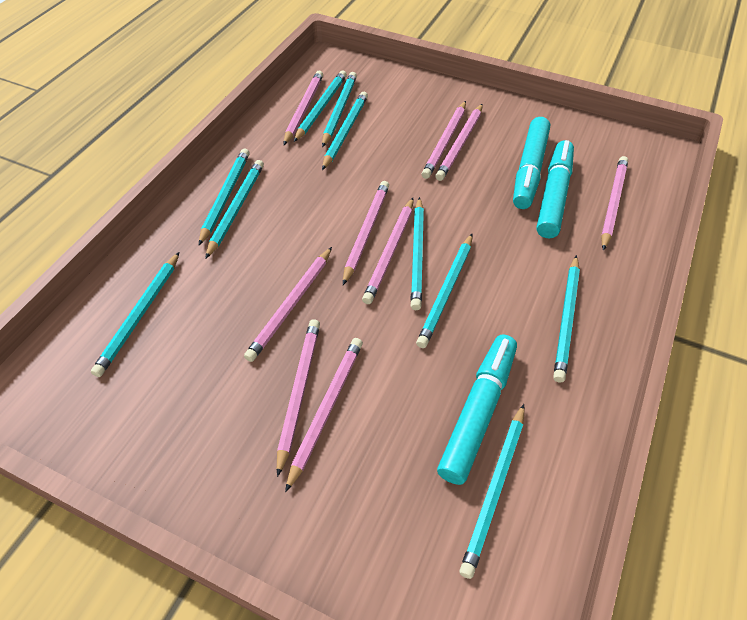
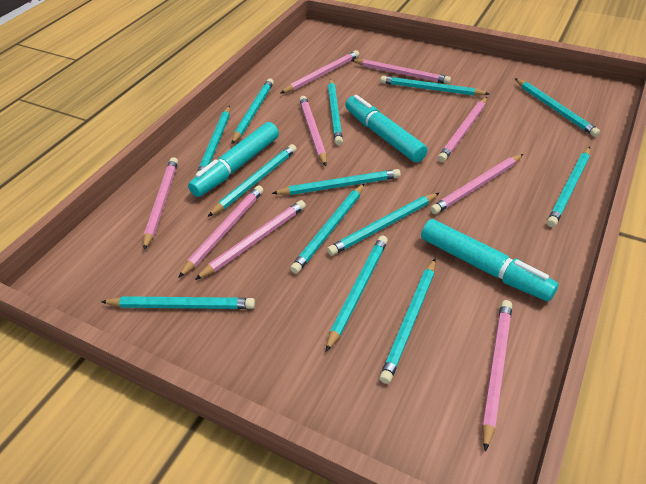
turquoise pencil: [91,252,179,377] [199,149,249,245] [205,160,264,259] [294,71,347,142] [322,72,357,147] [322,92,368,170] [410,197,424,310] [416,234,472,348] [460,404,525,579] [553,255,580,383] = 10 -> [101,296,255,309] [197,106,230,173] [208,144,297,217] [232,78,274,144] [272,169,401,195] [290,183,365,274] [326,235,388,352] [327,193,439,256] [328,78,343,145] [380,76,489,96] [380,259,436,384] [515,78,600,137] [547,147,590,227] = 13

